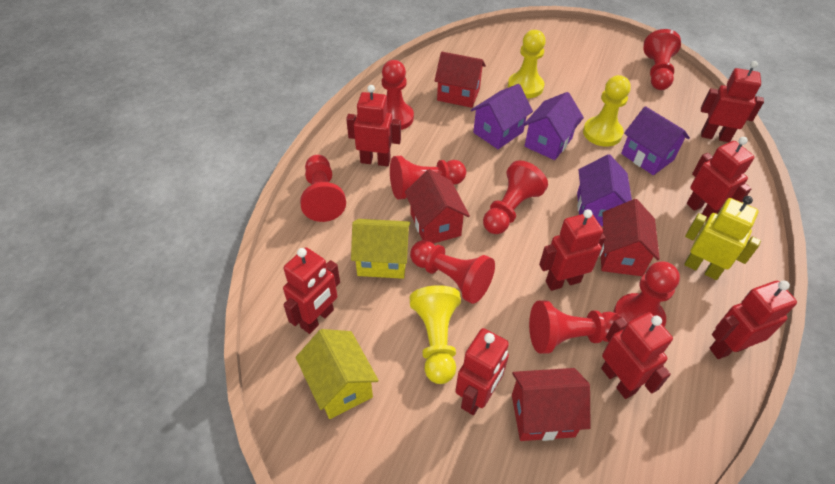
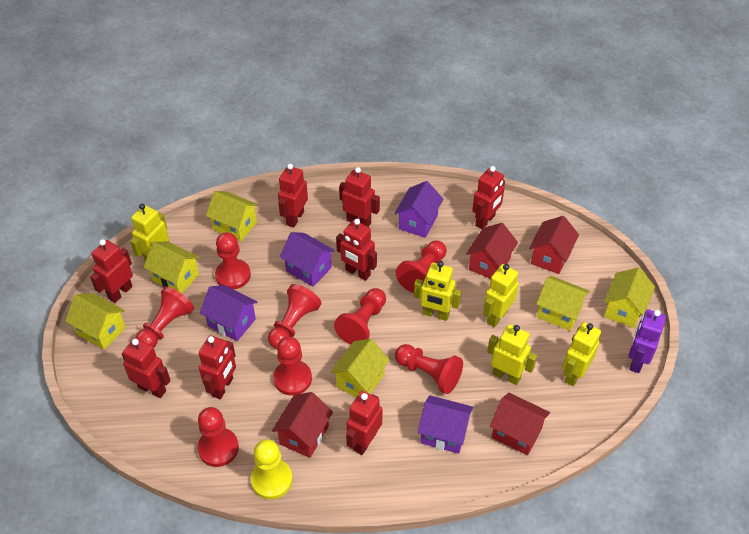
purple robot: none = 0 -> [629,309,666,373] = 1
yellow house: [296,329,379,419] [351,219,411,279] = 2 -> [65,293,126,350] [144,242,200,294] [206,191,258,242] [330,339,390,397] [537,276,590,331] [604,268,655,328] = 6
yellow pawn: [410,285,461,384] [508,30,546,98] [583,75,631,147] = 3 -> [251,439,293,500] = 1
yellow robot: [684,196,761,280] = 1 -> [130,204,169,262] [414,261,461,321] [483,264,519,327] [487,324,537,385] [562,322,601,386] = 5

